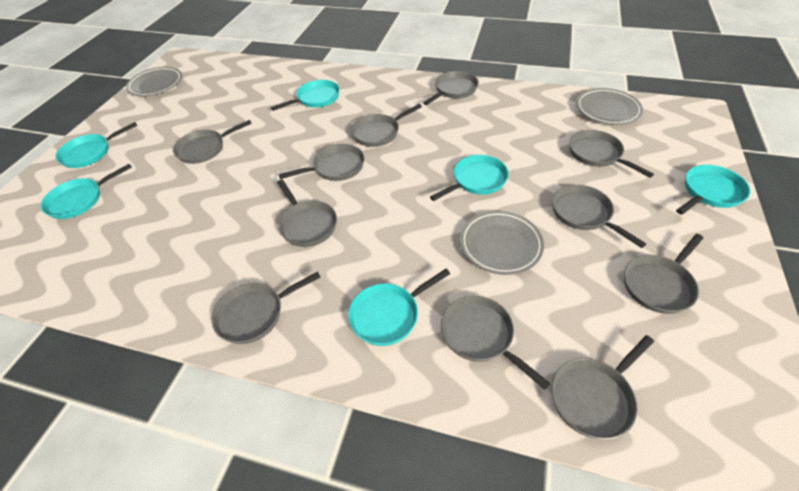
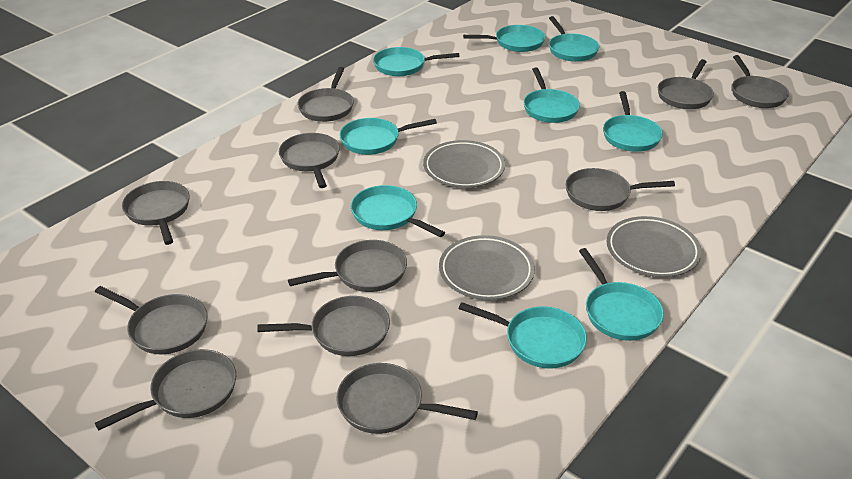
turquoise pan: [40,164,132,219] [55,122,138,168] [271,80,340,111] [348,269,450,346] [430,155,509,201] [676,165,751,215] = 6 -> [339,118,437,155] [351,185,445,237] [373,47,460,76] [458,302,587,369] [463,25,545,52] [523,68,580,123] [549,16,599,62] [579,248,664,341] [603,91,663,152] = 9

